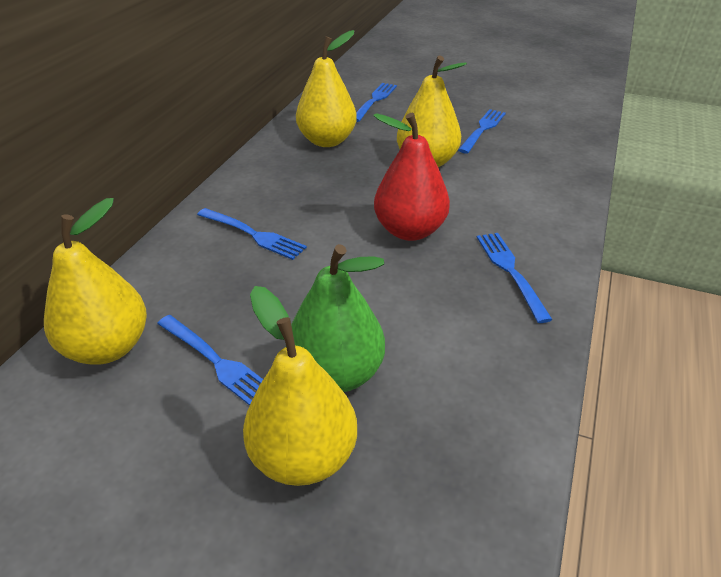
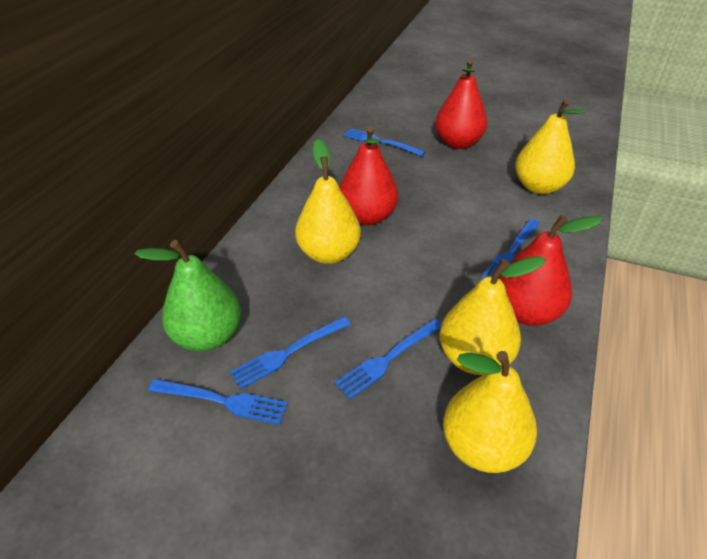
red pear: [373,113,450,241] = 1 -> [339,127,398,225] [435,59,487,149] [499,215,603,326] = 3

